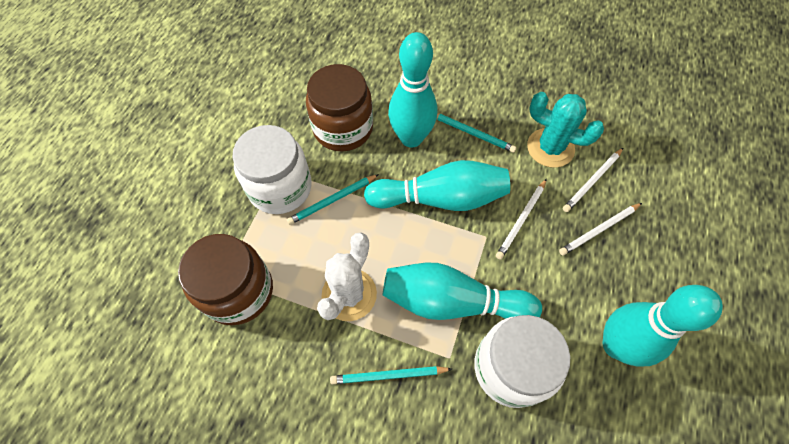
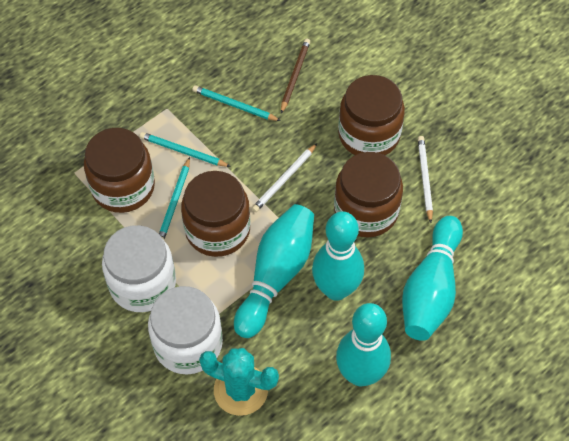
brown jar: [178,234,273,325] [306,64,373,151] = 2 -> [84,128,155,213] [181,171,250,257] [334,152,403,237] [338,75,405,155] = 4
brown pencil: none = 0 -> [281,39,310,113] = 1
white cactus: [317,233,377,321] = 1 -> none = 0
white pencil: [496,179,547,259] [559,203,642,256] [563,148,623,212] = 3 -> [252,144,317,212] [418,136,433,223] = 2

